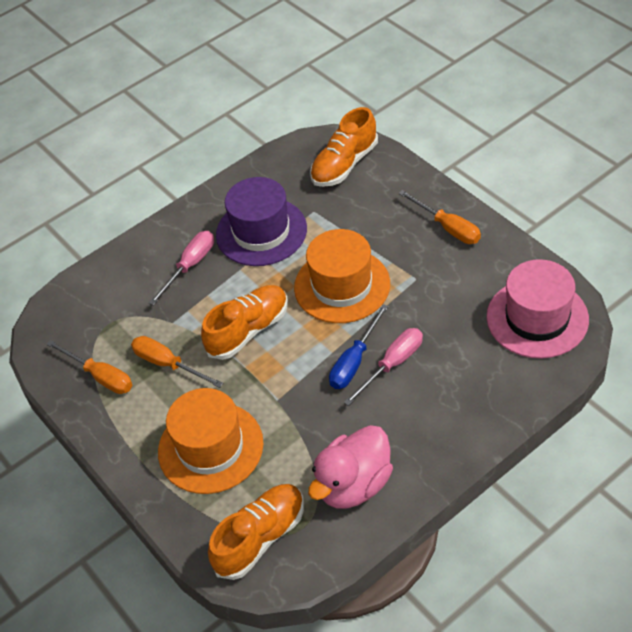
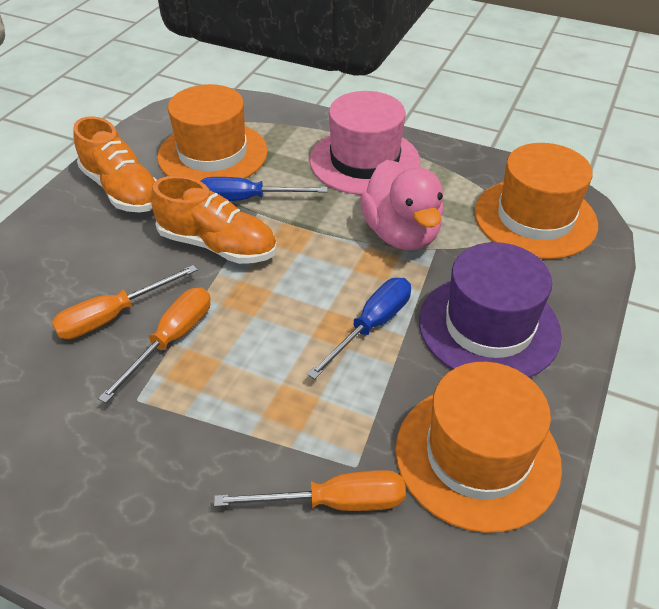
blue screwdriver: [329,304,389,389] = 1 -> [200,177,328,201] [307,278,411,380] = 2
orange hat: [158,388,263,494] [294,229,390,323] = 2 -> [157,84,268,181] [395,362,562,533] [475,143,598,259] = 3
orange shoe: [201,285,288,360] [208,484,304,580] [310,107,378,187] = 3 -> [73,116,157,212] [151,176,277,264] = 2
pink screwdriver: [149,231,214,306] [344,328,423,406] = 2 -> none = 0

